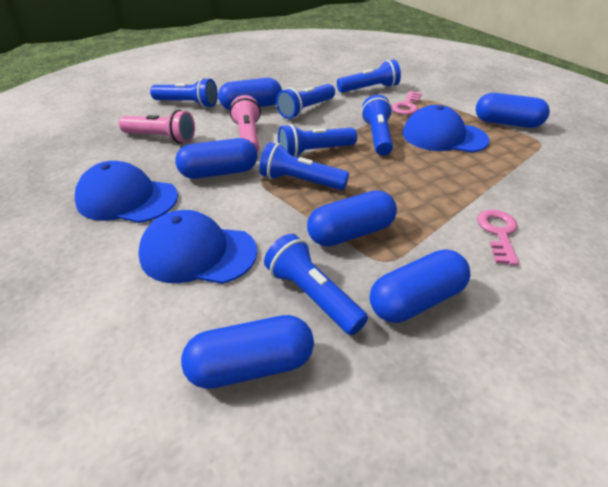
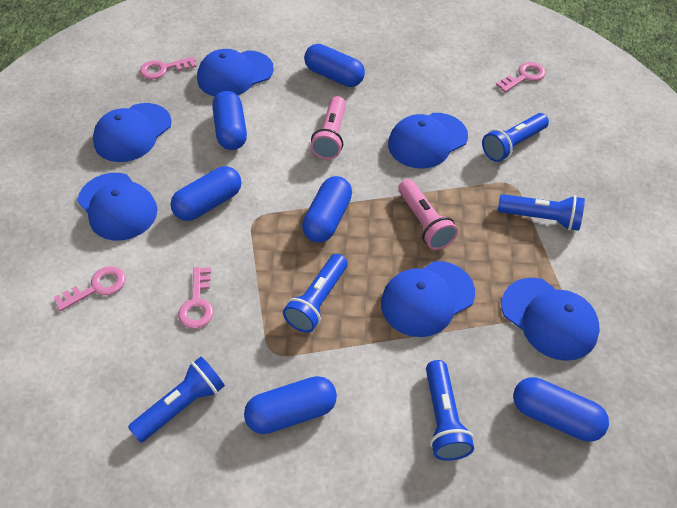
blue cap: [75,161,178,223] [138,210,257,284] [403,105,489,153] = 3 -> [77,173,157,241] [93,103,172,162] [197,49,274,97] [381,261,475,337] [388,113,468,169] [501,278,600,361] = 6
blue flashlight: [150,78,218,108] [259,142,349,190] [264,234,368,335] [276,84,335,119] [278,124,357,157] [337,60,401,93] [361,95,393,156] = 7 -> [128,357,225,443] [283,254,348,333] [426,360,474,461] [482,113,549,162] [498,194,585,231] = 5
pink key: [392,91,422,115] [477,210,519,266] = 2 -> [54,266,126,311] [140,57,197,79] [178,267,214,329] [496,62,546,92] = 4

